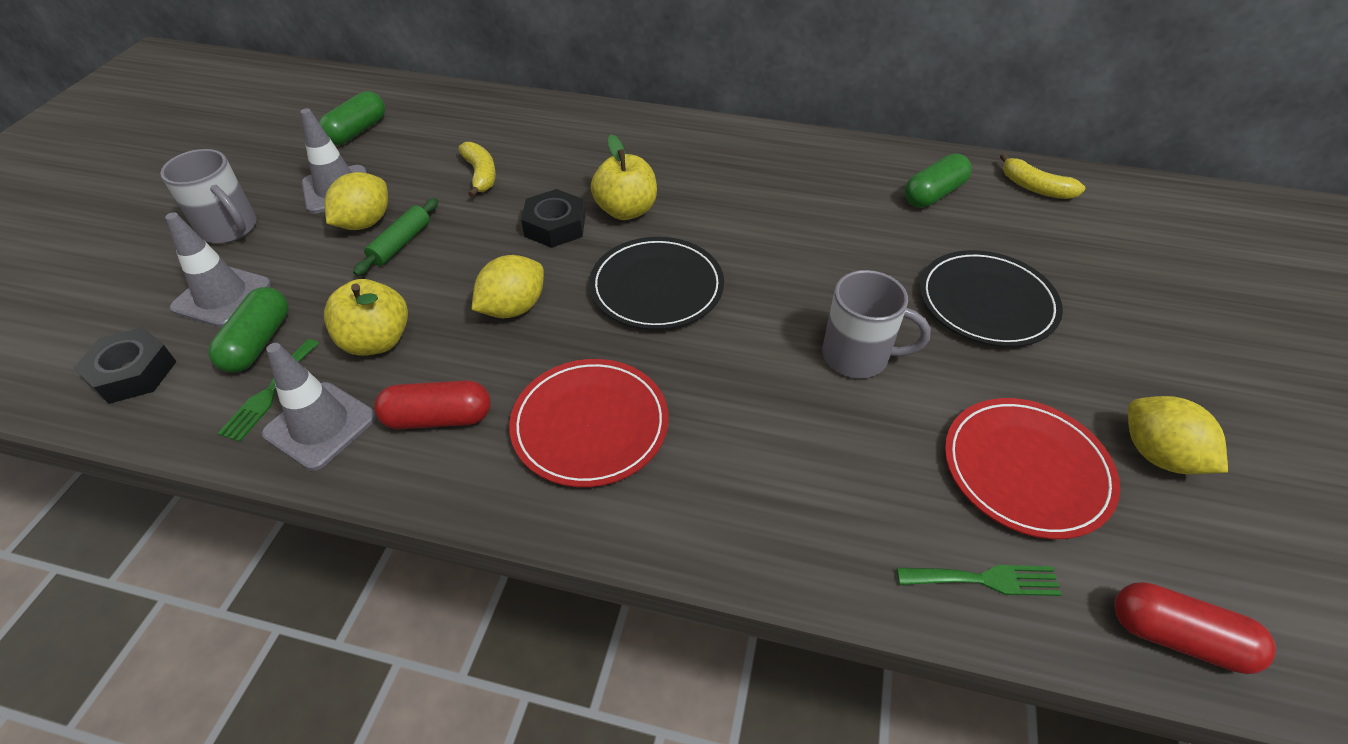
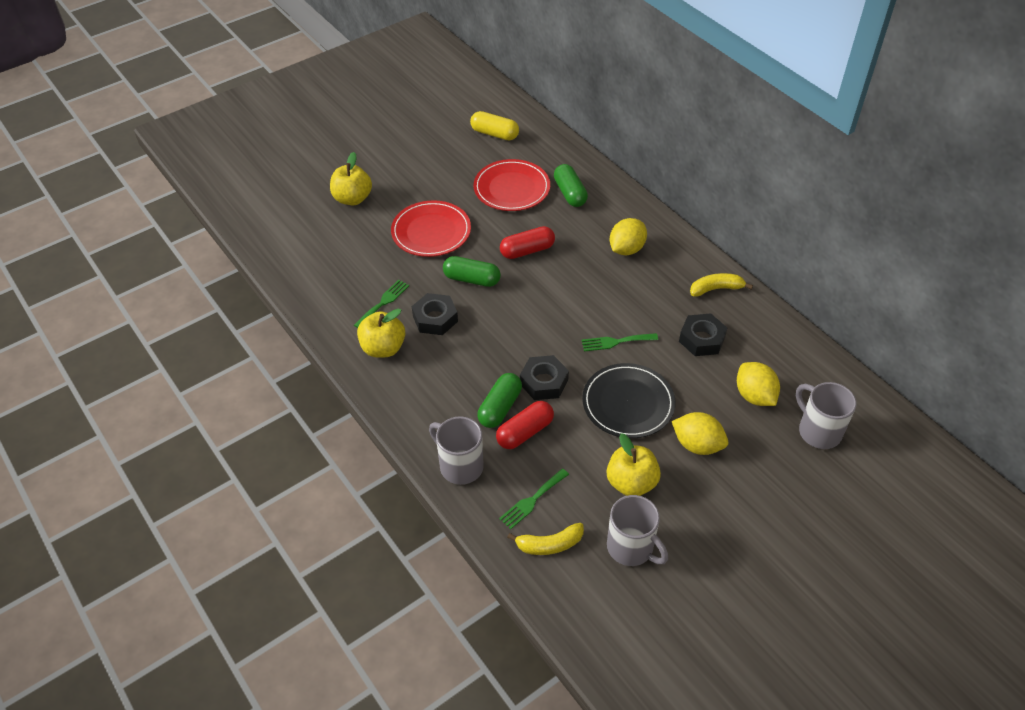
black nut: [74,327,177,404] [521,189,585,248] = 2 -> [412,293,458,335] [520,355,569,400] [679,313,727,356] = 3
black plate: [589,237,724,330] [920,250,1063,347] = 2 -> [582,363,676,438] = 1
green fork: [217,339,319,442] [897,565,1062,596] = 2 -> [354,280,409,328] [499,468,569,529] [581,333,658,351] = 3
green rolling pin: [353,198,439,276] = 1 -> none = 0
grey mug: [160,149,257,244] [822,270,931,378] = 2 -> [429,416,484,485] [607,495,668,566] [796,382,856,449] = 3
grey traffic cone: [165,212,271,328] [262,343,376,471] [300,108,367,214] = 3 -> none = 0
yellow apple: [324,279,408,356] [591,134,657,220] = 2 -> [330,152,372,206] [357,308,405,358] [607,433,661,496] = 3
yellow capsule: none = 0 -> [470,111,519,141] = 1

